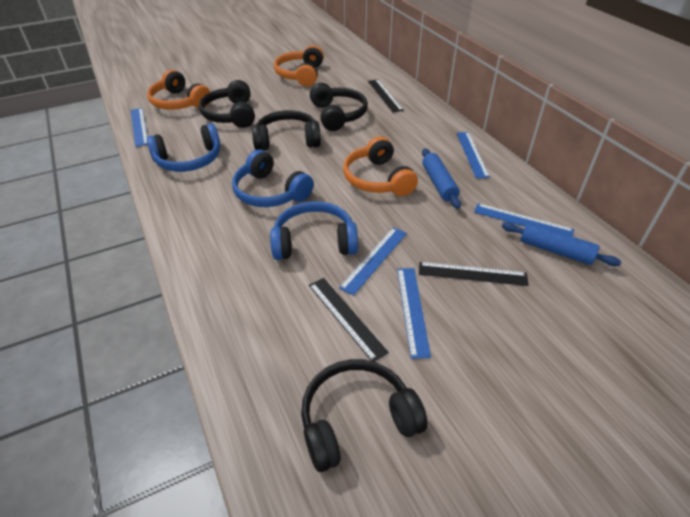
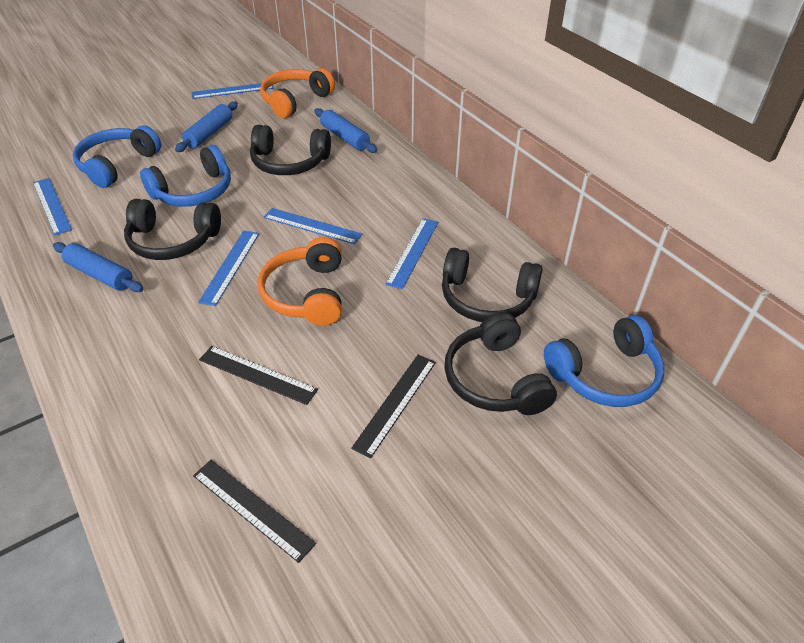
blue rolling pin: [422,148,461,209] [502,222,621,266] = 2 -> [53,242,143,292] [175,101,238,152] [314,108,377,153] = 3
orange headphones: [147,70,210,110] [274,45,324,87] [343,136,418,196] = 3 -> [258,237,342,326] [260,68,335,118] = 2

